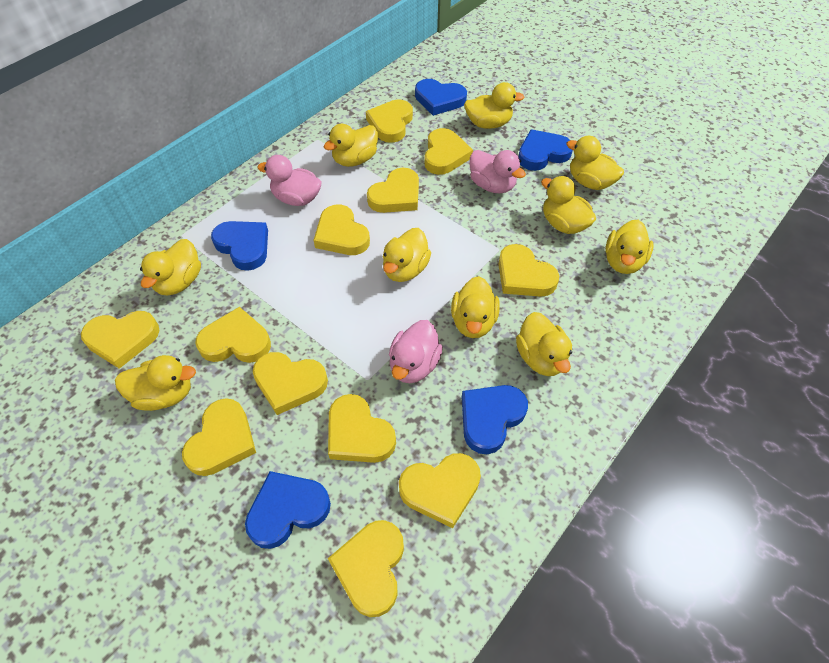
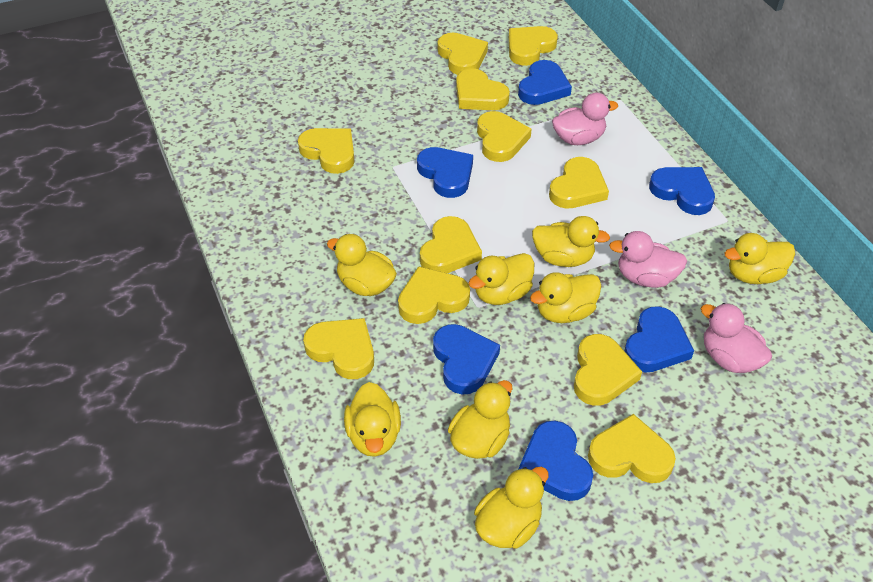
blue heart: [211,221,268,271] [245,471,331,549] [415,79,467,116] [462,385,528,454] [518,129,573,171] = 5 -> [417,147,473,198] [433,324,500,395] [518,60,572,105] [518,420,593,501] [625,306,694,373] [649,167,715,215] = 6
yellow duck: [115,355,196,411] [140,239,201,295] [324,124,378,167] [383,228,431,282] [451,276,500,338] [464,82,525,129] [516,312,572,376] [541,176,596,234] [566,136,624,190] [605,220,654,274] = 10 -> [327,234,397,296] [344,382,401,457] [448,380,512,459] [468,253,534,305] [474,467,549,549] [530,272,601,323] [532,216,610,267] [724,233,795,284] = 8
yellow heart: [81,311,159,369] [182,398,256,476] [196,307,271,363] [253,352,328,415] [314,205,370,255] [328,394,396,463] [328,520,404,617] [366,99,413,143] [367,168,419,213] [399,453,481,528] [424,128,473,175] [498,244,559,297] = 12 -> [298,128,354,174] [303,318,374,379] [398,266,470,324] [420,216,482,273] [438,33,488,75] [456,68,510,110] [477,111,532,162] [509,26,558,66] [549,157,609,209] [574,334,642,406] [588,414,676,483] = 11

